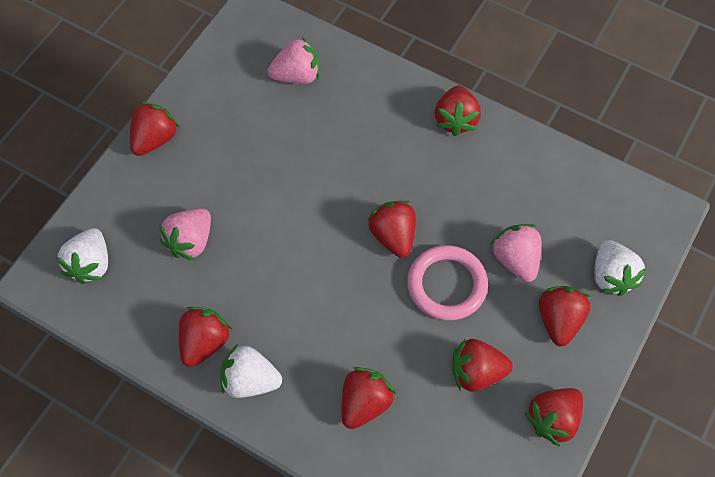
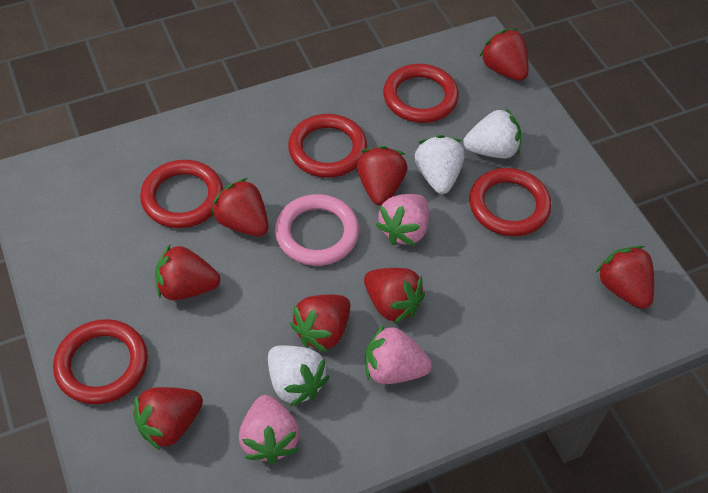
red ring: none = 0 -> [53,319,148,404] [140,160,223,228] [288,114,367,178] [383,64,459,123] [469,168,552,236] = 5

